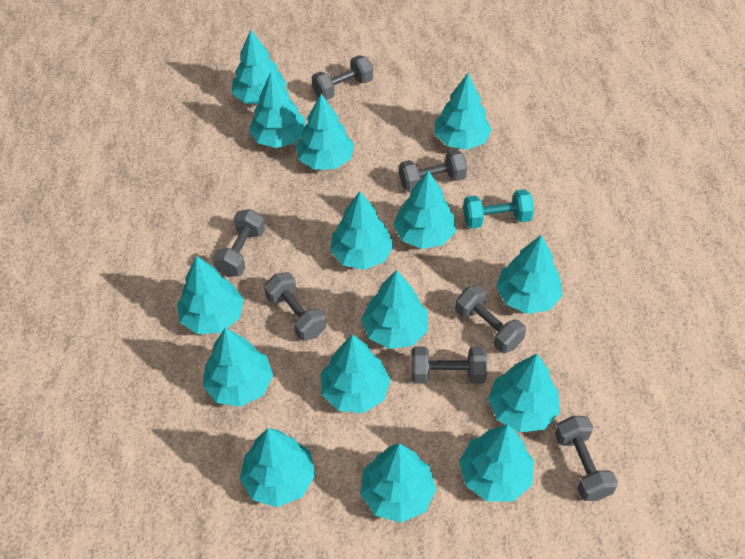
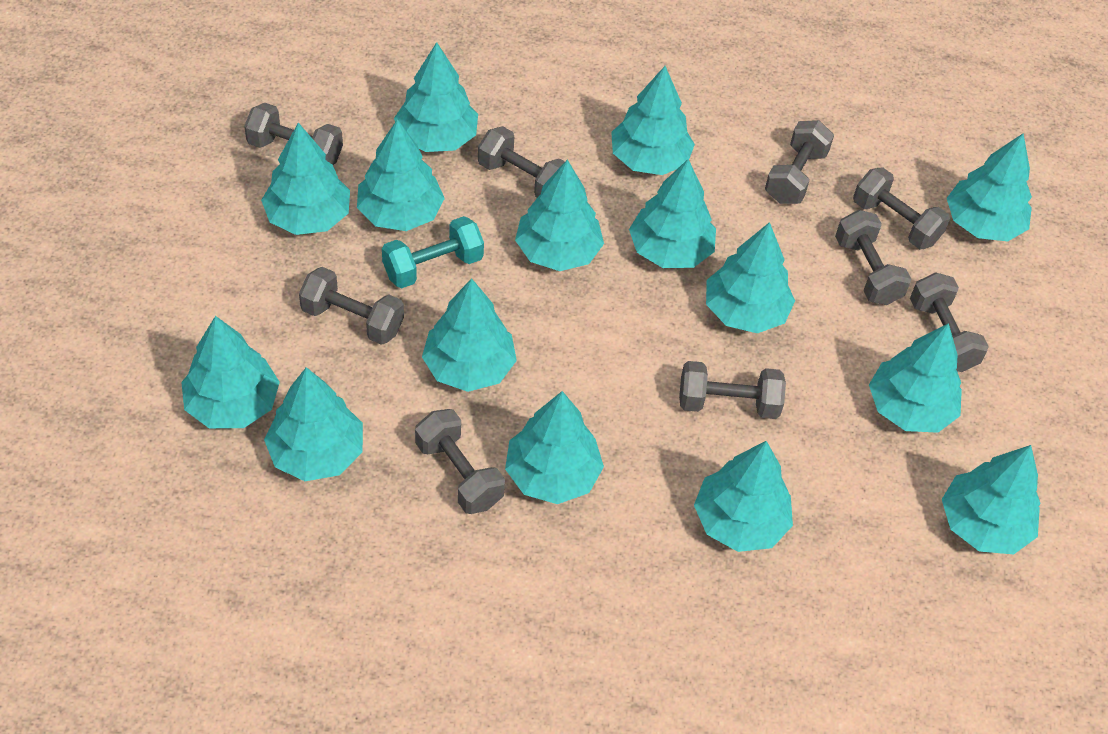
grey dumbbell: [212,209,265,277] [264,272,327,341] [312,55,373,100] [399,149,467,192] [411,347,487,384] [455,285,526,353] [555,416,618,501] = 7 -> [244,103,343,165] [299,267,404,345] [415,409,505,514] [478,126,565,198] [679,361,786,419] [765,120,834,204] [835,210,911,305] [853,167,950,249] [910,272,989,372] = 9

